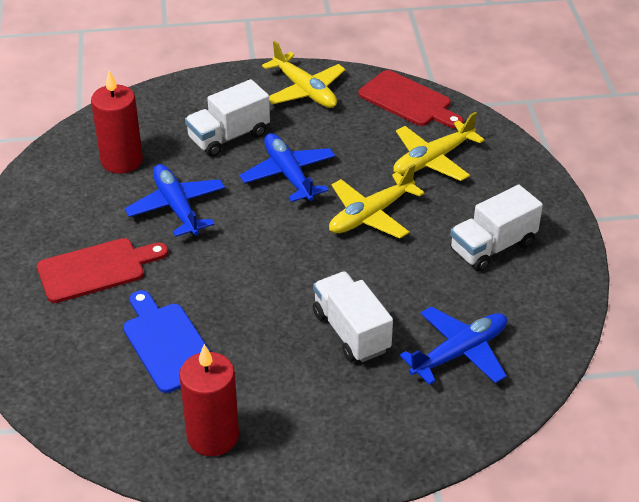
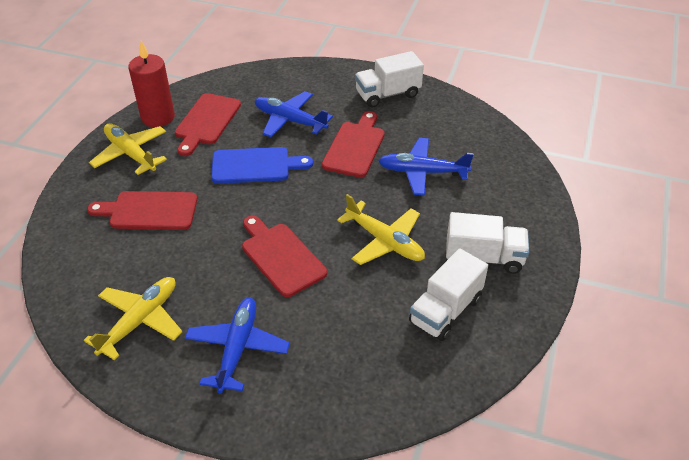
red candle: [91,71,143,174] [179,344,239,456] = 2 -> [128,41,175,127] = 1
red cutting board: [37,238,168,303] [358,70,463,129] = 2 -> [87,191,197,230] [175,93,241,156] [242,216,327,297] [322,111,385,178] = 4

